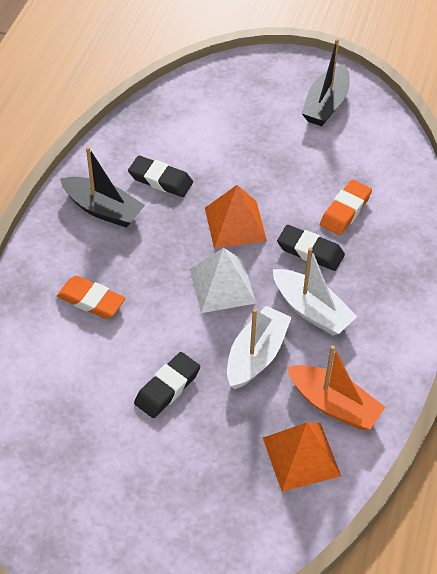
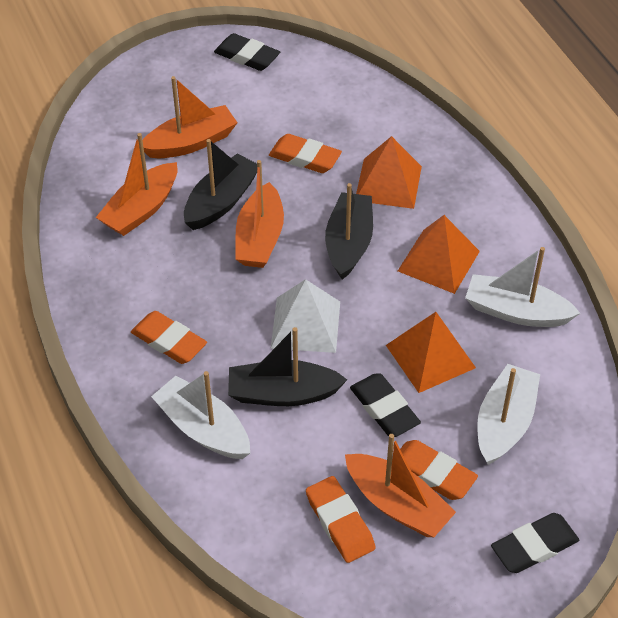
black boat: [60,146,145,228] [301,38,350,126] = 2 -> [184,139,257,230] [228,327,347,406] [325,183,373,280] = 3
orange boat: [287,345,385,430] = 1 -> [96,133,177,236] [143,76,238,159] [235,160,284,268] [345,434,456,537] = 4
orange eraser: [57,276,126,319] [320,180,372,235] = 2 -> [131,311,207,364] [269,134,342,173] [306,476,376,563] [392,440,478,500] = 4
orange pyramid: [205,185,267,248] [263,423,341,492] = 2 -> [356,136,422,209] [386,312,476,393] [398,215,480,294] = 3
white boat: [227,306,292,389] [273,247,358,336] = 2 -> [151,371,250,459] [465,247,580,327] [477,364,540,465] = 3

